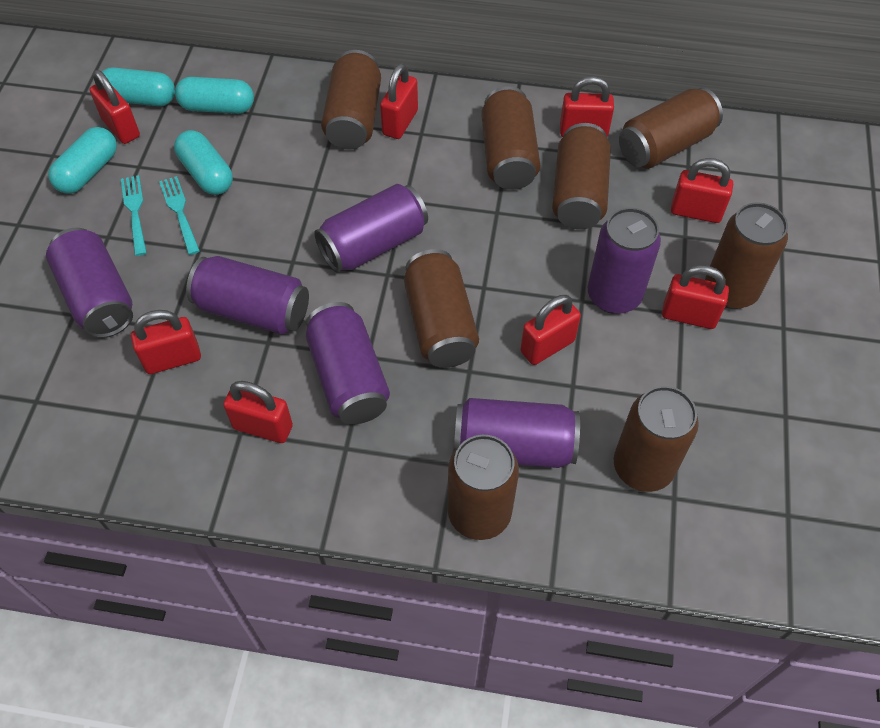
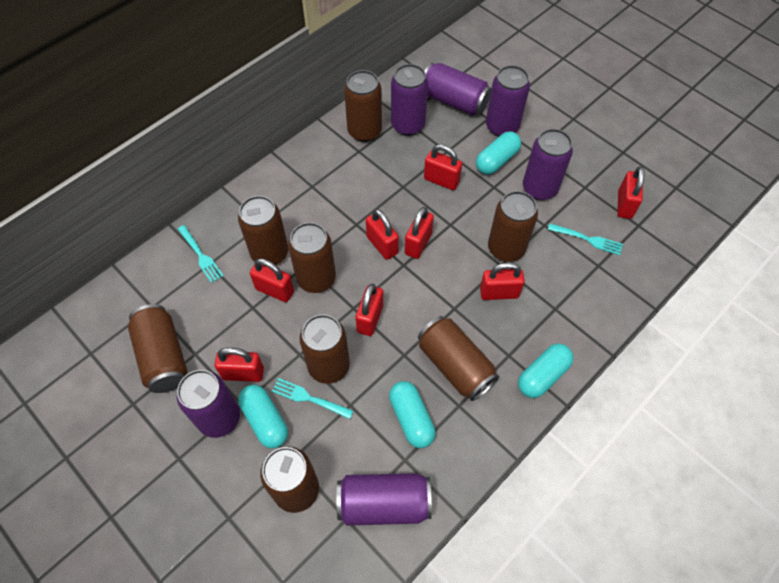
turquoise fork: [121,175,147,256] [159,176,200,255] = 2 -> [178,225,224,283] [272,378,353,419] [548,224,623,255] = 3

